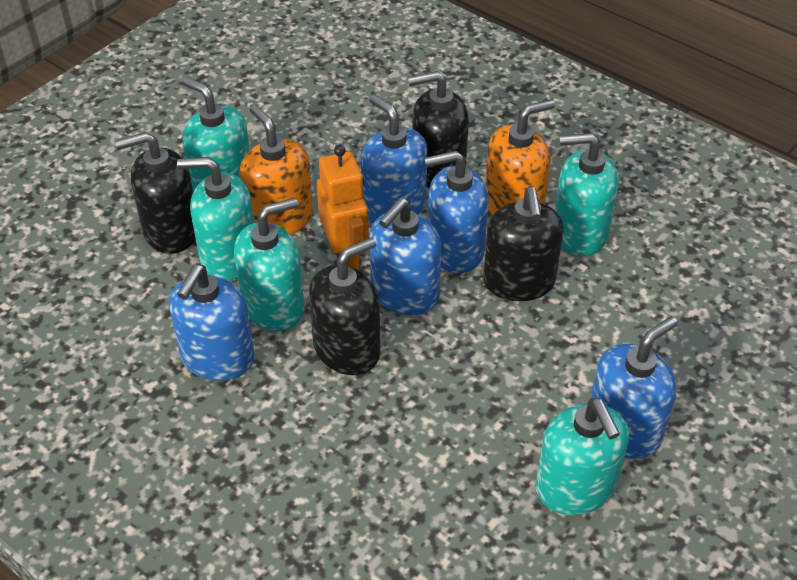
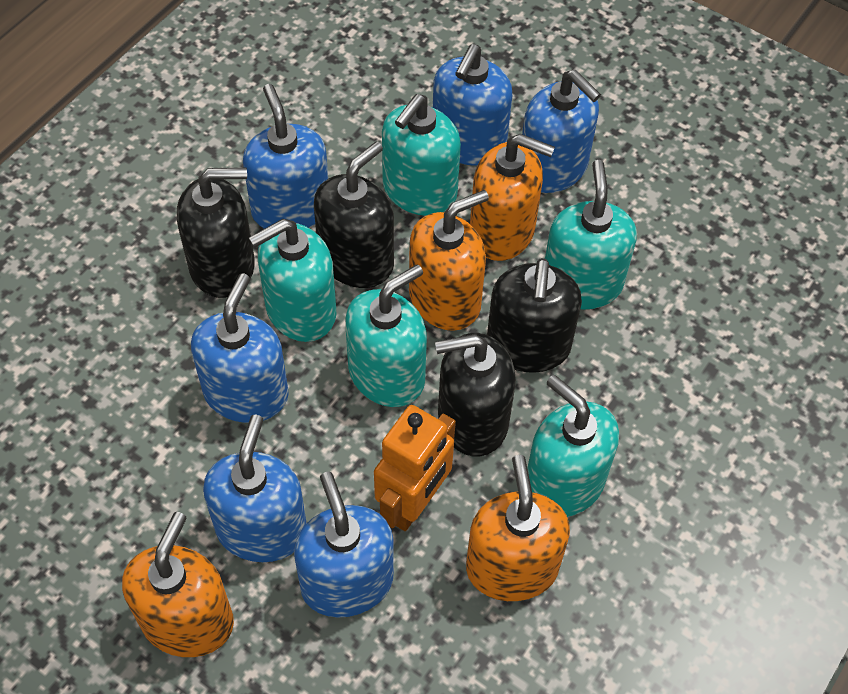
blue soap dispenser: [169,265,254,381] [361,94,427,224] [369,198,442,315] [424,151,489,273] [591,316,678,458] = 5 -> [191,273,289,423] [203,415,307,562] [243,84,328,229] [294,472,394,617] [433,44,512,166] [522,70,601,193] = 6
orange soap dispenser: [240,105,313,235] [485,99,555,215] = 2 -> [122,512,234,657] [409,190,489,331] [466,455,570,601] [470,134,555,261] = 4

